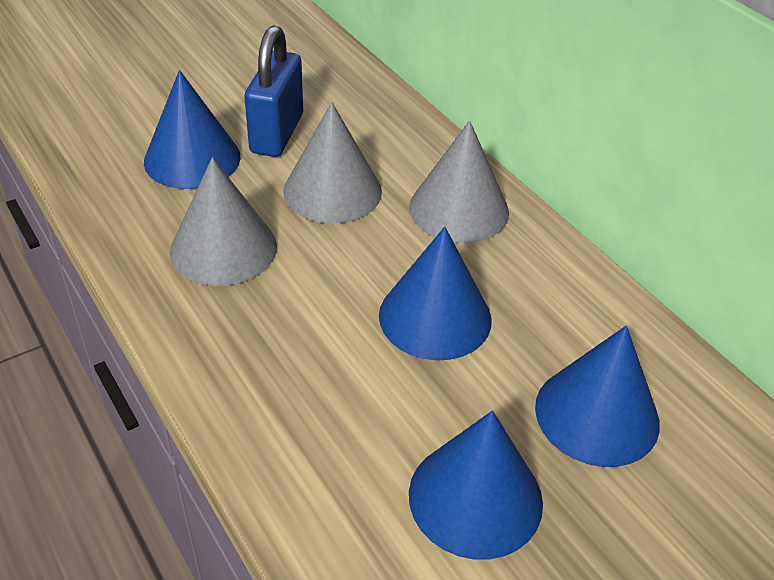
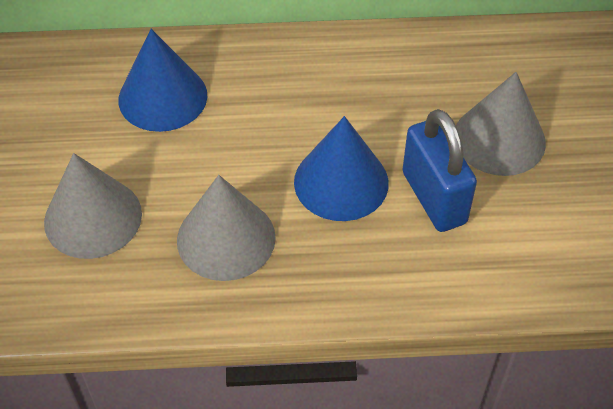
blue cone: [144,70,240,189] [379,227,492,361] [409,411,543,559] [535,326,660,467] = 4 -> [118,29,207,132] [294,116,389,221] = 2

